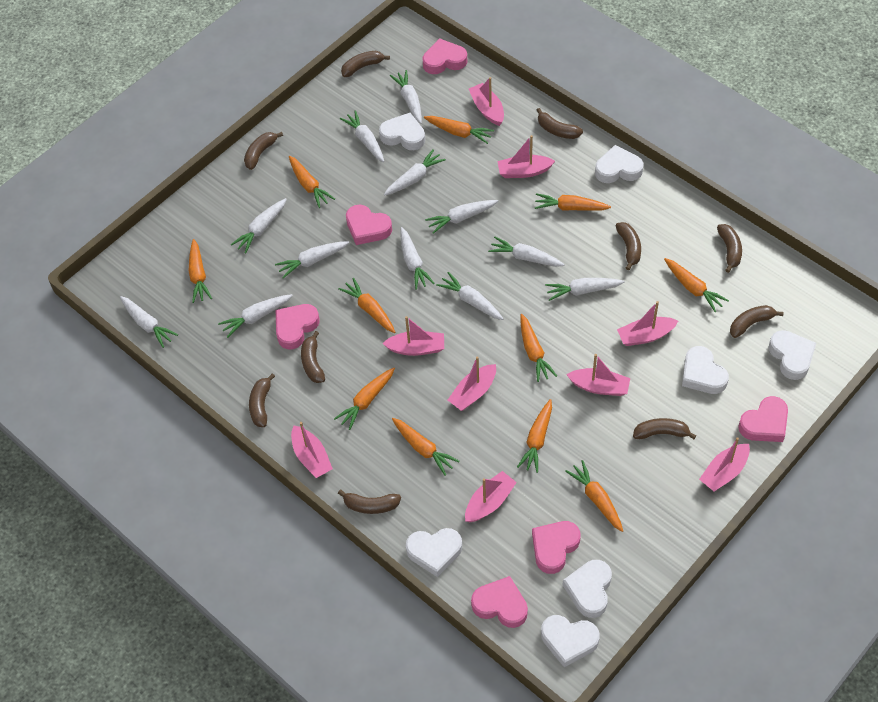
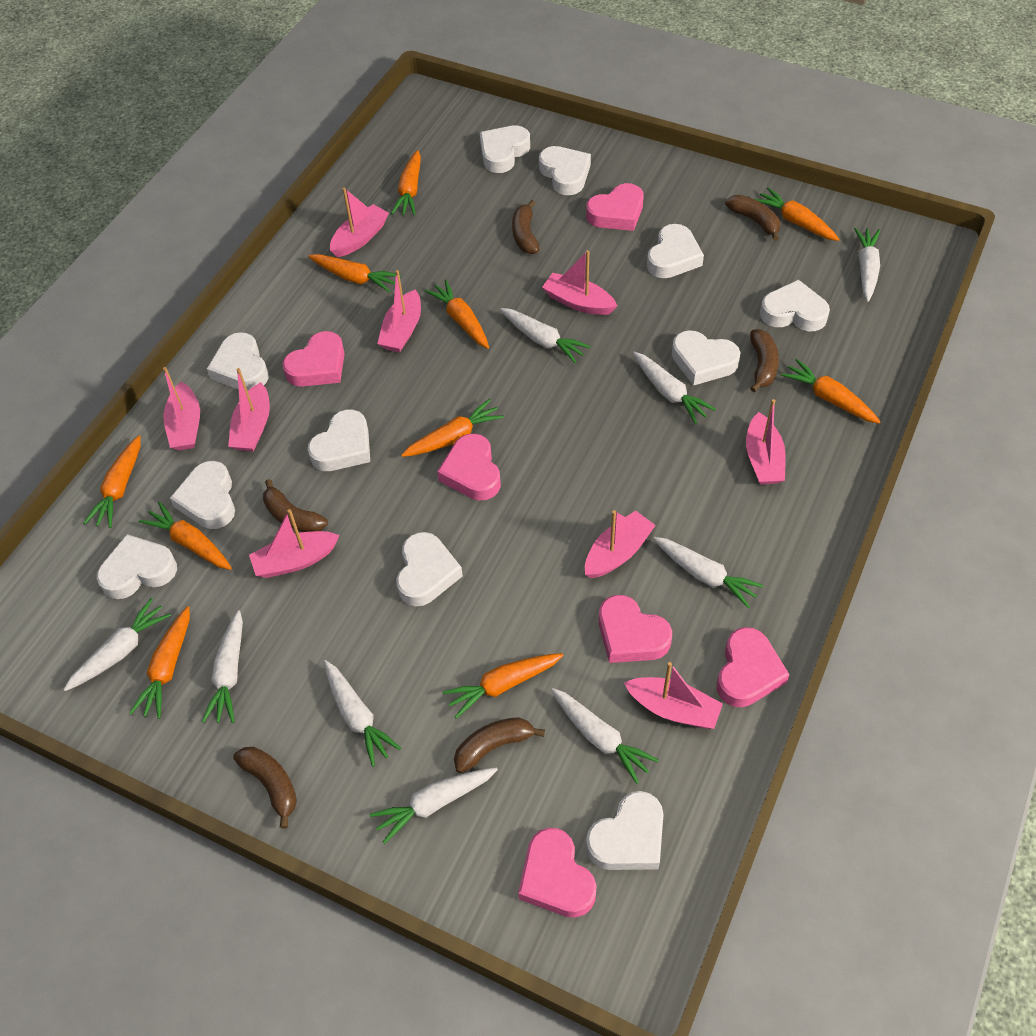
brown banana: [244,132,283,170] [249,373,275,427] [301,331,325,383] [338,490,401,514] [341,51,390,77] [537,108,583,139] [616,222,641,271] [633,418,696,439] [717,224,742,273] [730,305,783,338] = 10 -> [233,747,297,829] [263,479,328,532] [454,717,545,773] [512,200,539,254] [725,195,780,241] [750,329,779,392] = 6
orange carrot: [189,239,212,303] [289,156,335,208] [334,368,395,430] [338,278,395,333] [392,418,459,475] [424,116,494,144] [517,399,552,473] [520,314,557,382] [535,193,611,211] [565,460,623,532] [664,258,729,312] = 11 -> [84,435,141,528] [130,606,190,719] [139,502,232,570] [308,254,401,293] [391,150,421,215] [401,399,504,457] [424,279,489,349] [442,653,564,719] [755,187,840,241] [781,358,881,424] = 10
white carrot: [120,296,178,348] [218,294,293,338] [231,198,287,253] [275,241,349,278] [340,110,384,162] [384,149,446,196] [390,70,422,124] [400,227,435,290] [425,200,498,234] [436,272,503,320] [488,236,565,267] [545,278,625,301] = 12 -> [63,598,171,691] [202,610,243,723] [324,660,401,767] [369,767,498,844] [500,308,591,363] [551,688,659,784] [633,352,716,424] [653,537,764,608] [854,228,880,302] = 9
white heart: [379,113,425,150] [406,528,462,577] [541,615,600,667] [563,560,612,618] [595,145,643,183] [682,346,729,394] [768,330,816,380] = 7 -> [97,534,177,599] [170,461,235,529] [207,332,269,391] [308,409,370,471] [396,532,463,606] [480,125,530,173] [539,146,591,195] [586,791,664,870] [647,224,704,278] [672,330,740,386] [760,279,830,331] = 11

